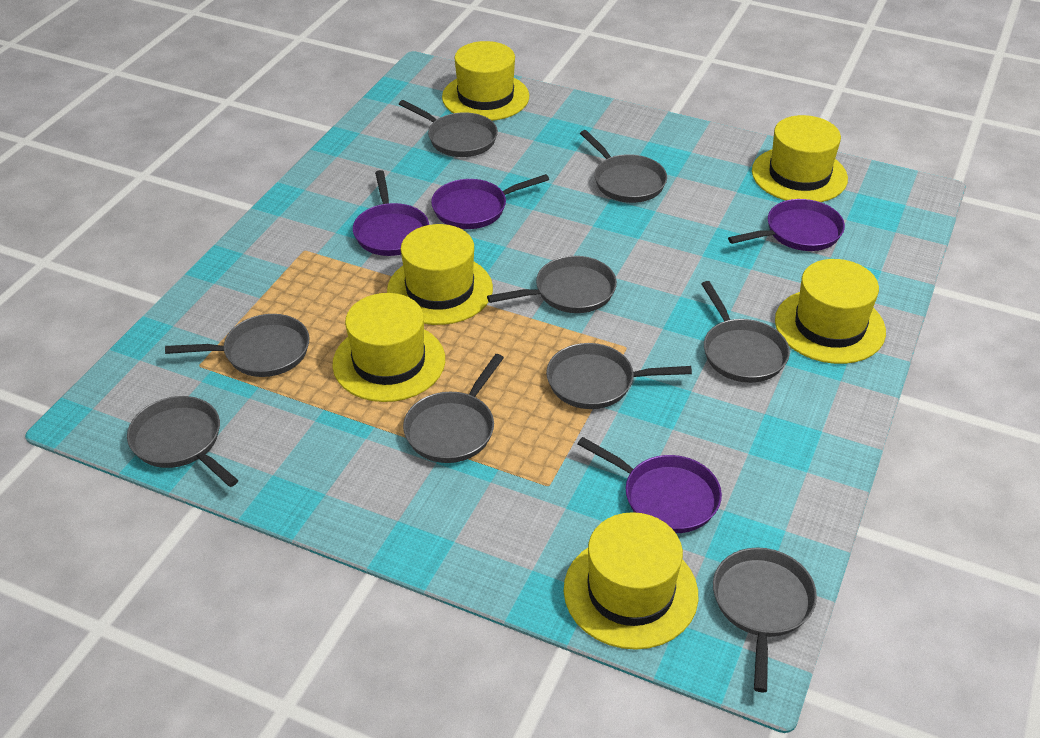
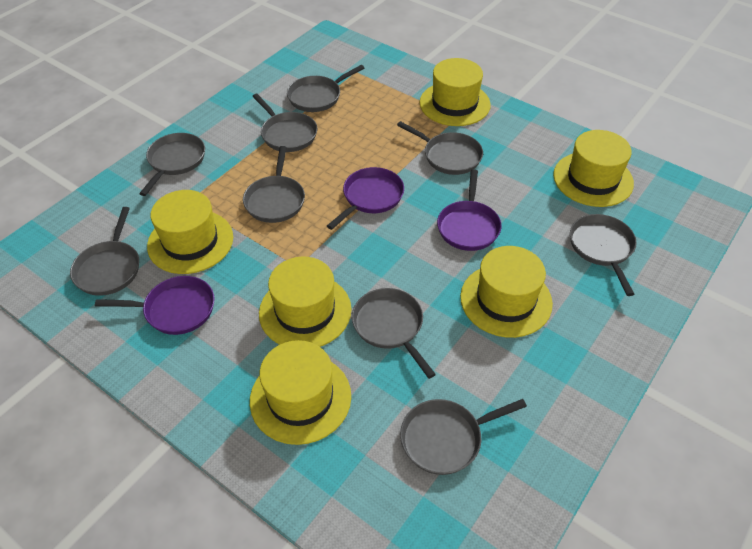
purple pan: [353,170,429,256] [431,174,549,229] [578,437,722,533] [728,199,845,251] = 4 -> [95,276,215,335] [327,167,404,230] [437,170,502,251] = 3

